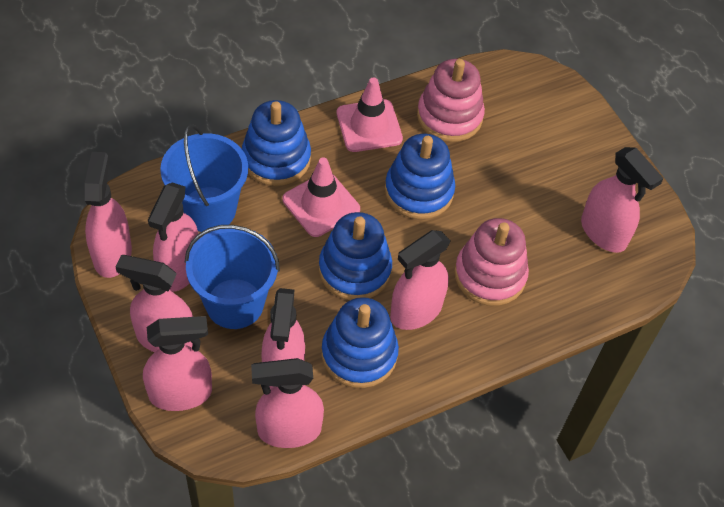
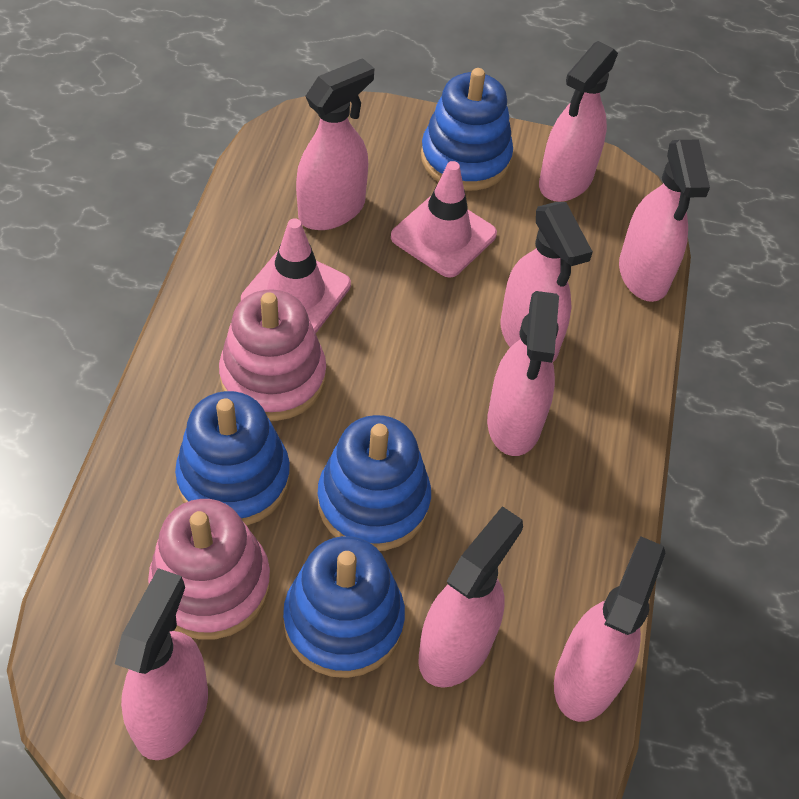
blue bucket: [160,124,248,232] [185,225,280,329] = 2 -> none = 0

